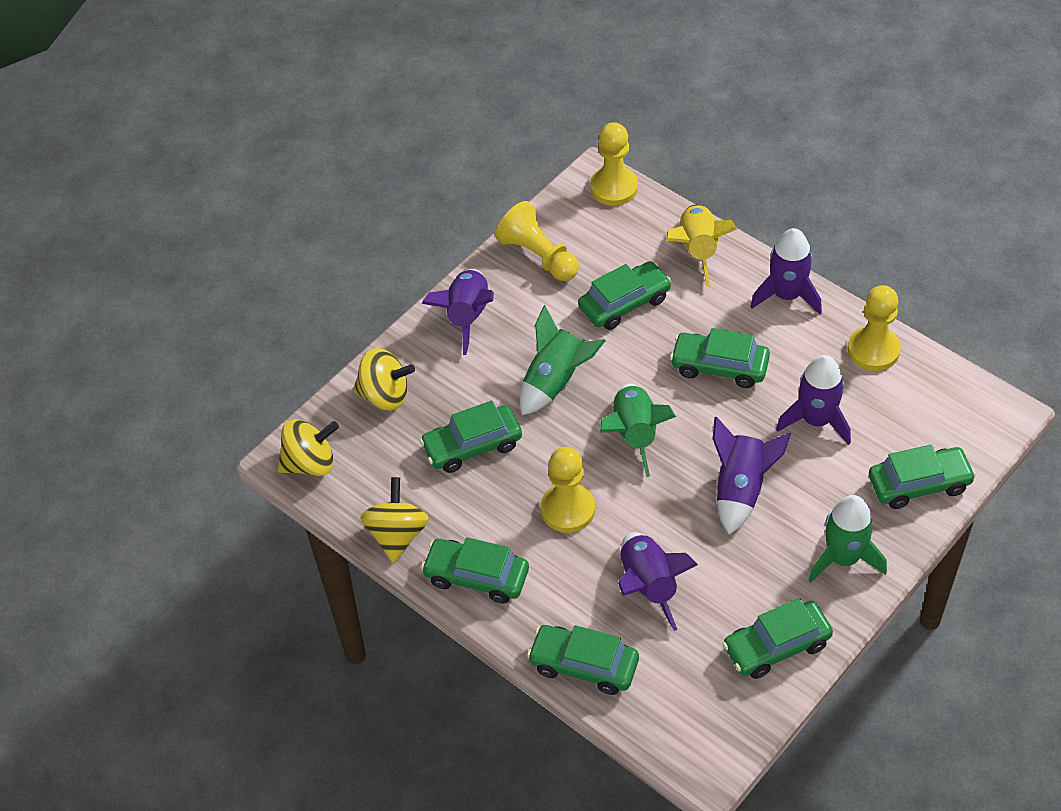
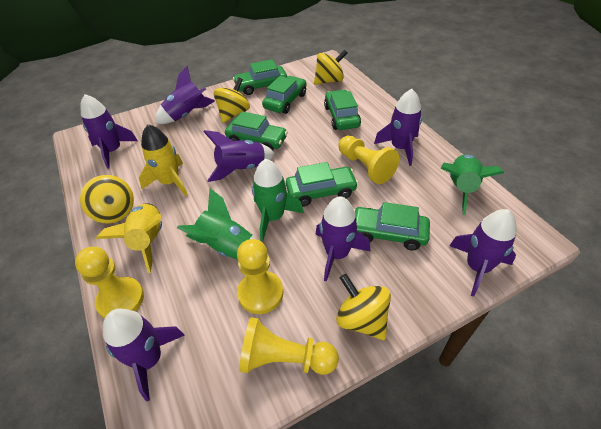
green car: [420,401,522,473] [421,537,529,604] [527,625,639,695] [578,261,672,330] [670,328,770,388] [722,598,833,679] [869,445,976,509] = 7 -> [225,111,288,150] [233,59,287,95] [262,76,307,114] [286,162,358,207] [324,90,361,130] [354,202,430,251] = 6
purple rocket: [421,269,494,355] [618,532,698,631] [712,417,791,534] [750,228,822,315] [776,355,851,445] = 5 -> [80,94,138,169] [103,309,185,401] [155,66,215,124] [203,130,275,182] [316,196,370,282] [374,89,422,166] [449,209,517,297] = 7
yellow rocket: [666,205,737,287] = 1 -> [96,203,162,273] [139,124,188,196] = 2
yellow spinning top: [277,419,339,476] [353,348,415,411] [360,477,429,563] = 3 -> [80,175,134,223] [214,77,250,123] [314,50,347,85] [336,274,391,340] = 4

